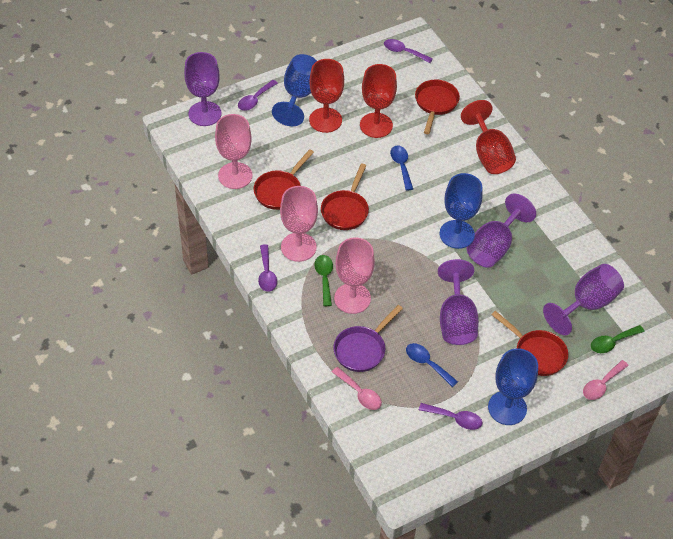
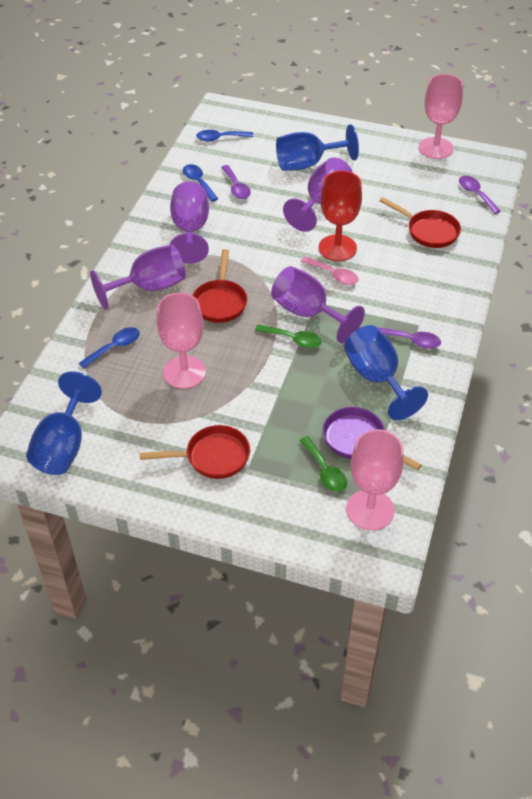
blue spoon: [390,146,413,191] [406,343,458,387] = 2 -> [79,327,140,369] [183,164,218,202] [196,130,253,141] = 3
pink spoon: [332,367,382,410] [583,360,629,400] = 2 -> [300,256,358,285] = 1
purple spoon: [238,80,278,111] [258,244,277,292] [384,39,433,63] [419,403,482,430] = 4 -> [221,165,251,199] [377,327,441,349] [459,176,501,214] = 3
red goblet: [309,59,344,133] [360,64,397,138] [461,100,516,174] = 3 -> [319,171,362,261] = 1
red pan: [254,149,314,210] [321,163,369,230] [415,80,460,134] [491,311,568,376] = 4 -> [139,425,250,479] [193,249,247,323] [380,197,461,248] = 3

